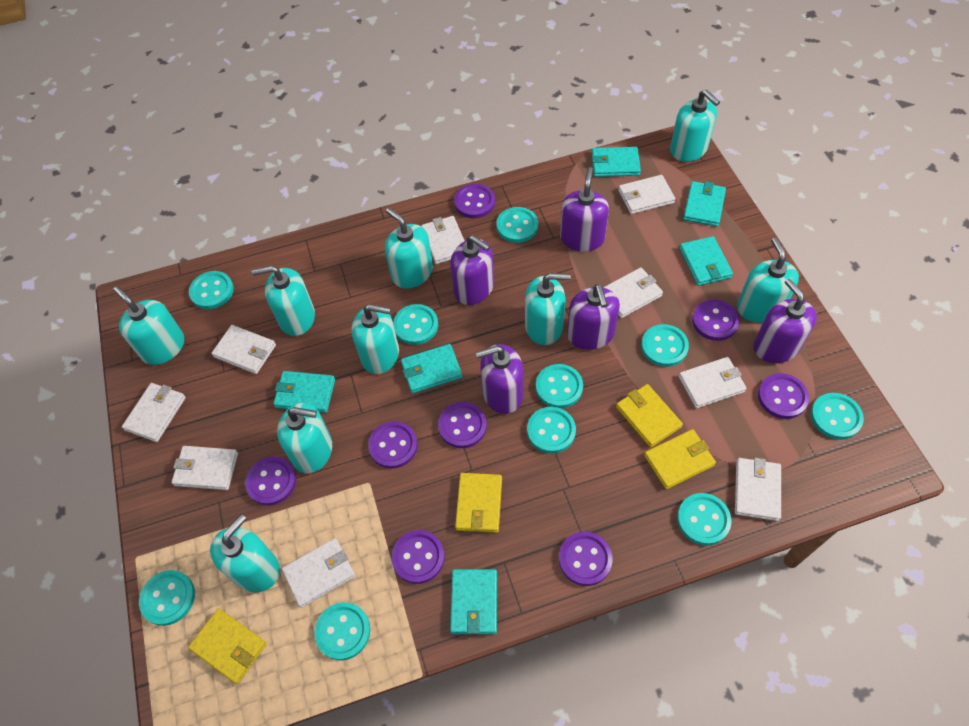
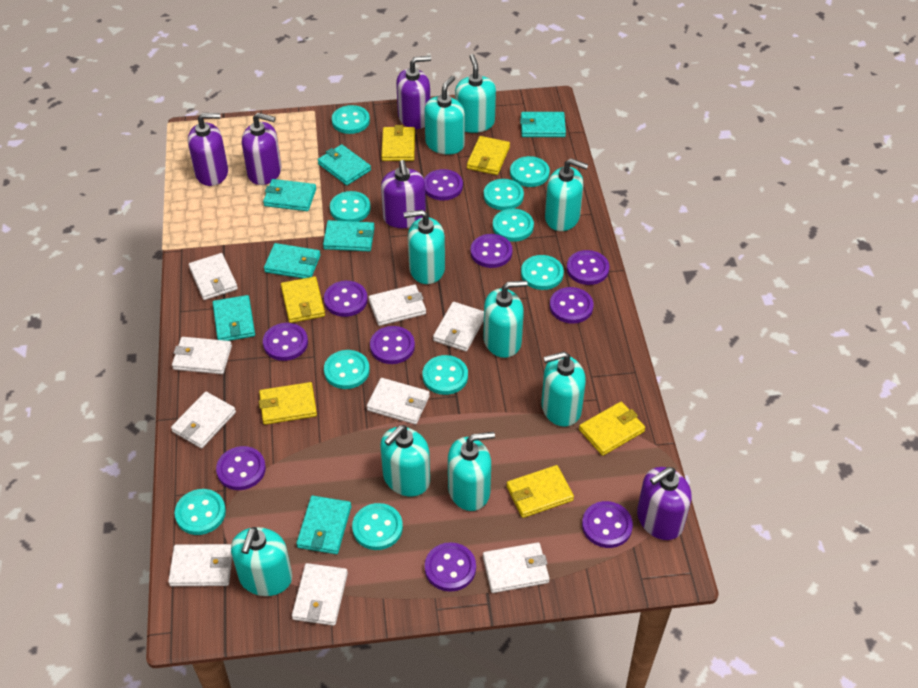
purple button: [245,457,296,506] [368,421,418,469] [391,530,445,584] [438,402,487,448] [454,184,495,218] [559,532,613,586] [692,299,740,341] [758,373,809,419] = 8 -> [216,446,266,490] [263,323,308,361] [324,281,368,317] [370,326,415,364] [424,169,463,201] [425,542,476,592] [471,234,512,268] [550,287,593,324] [567,250,610,285] [582,501,633,548] = 10
turquoise wallet: [273,371,335,413] [401,344,462,394] [450,569,497,634] [592,147,641,177] [680,236,733,286] [683,181,726,227] = 6 -> [213,295,255,341] [263,179,316,211] [264,243,321,279] [296,496,351,554] [318,144,371,185] [323,220,375,251] [520,112,566,137] = 7
yellow wallet: [188,609,267,684] [455,473,502,533] [616,384,683,448] [644,429,716,489] = 4 -> [259,382,317,425] [281,276,325,323] [381,125,415,161] [467,136,510,175] [506,465,574,518] [579,402,645,456] = 6

